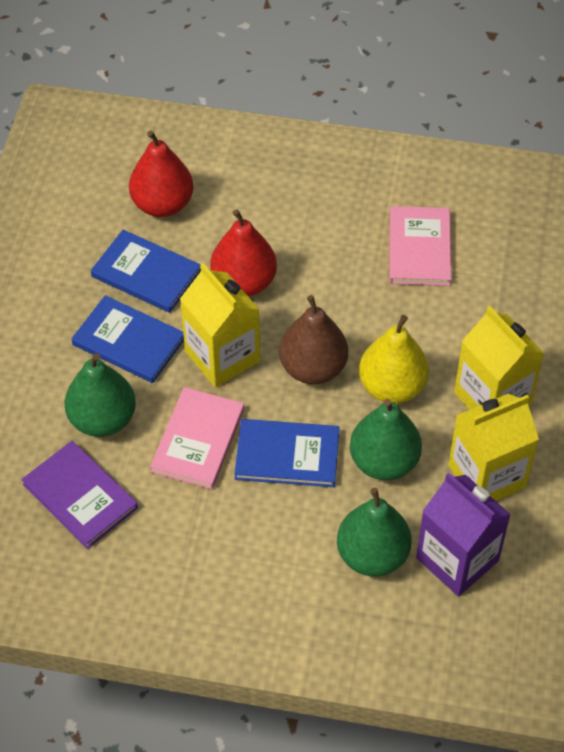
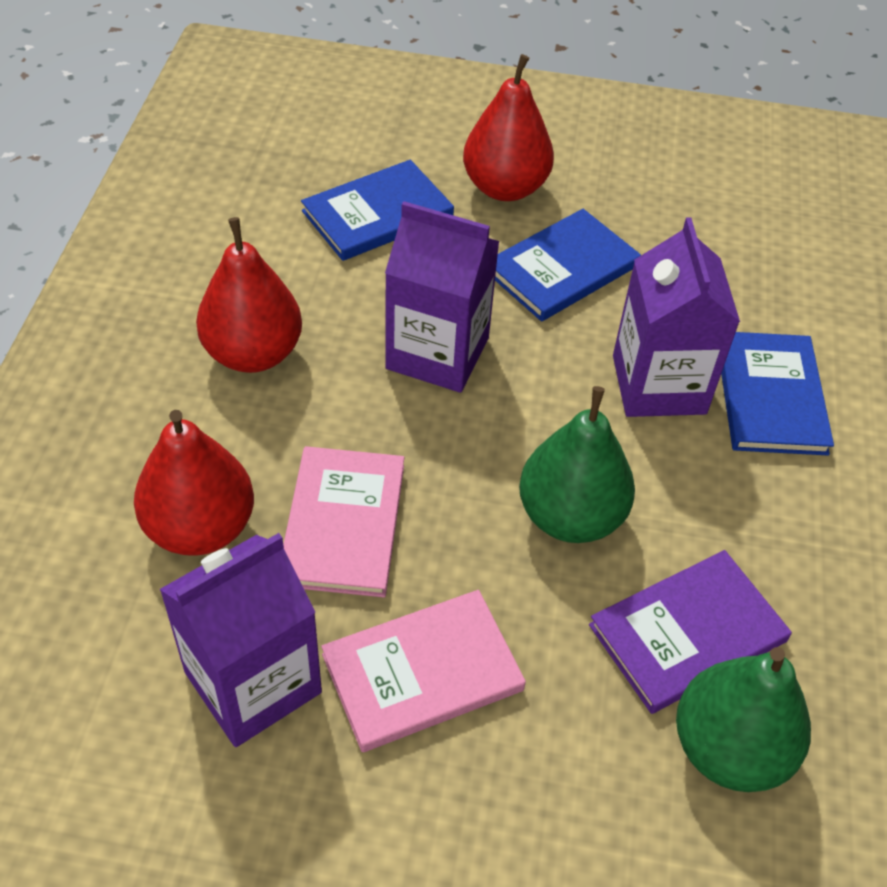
brown pear: [279,295,348,384] = 1 -> none = 0
green pear: [64,353,136,437] [337,488,412,577] [350,399,422,480] = 3 -> [519,386,635,543] [676,647,811,792] = 2
purple carton: [416,473,511,596] = 1 -> [159,533,322,747] [385,201,500,393] [613,218,740,417] = 3
red pear: [129,131,193,217] [210,209,277,296] = 2 -> [134,410,254,556] [196,217,302,373] [463,54,554,201] = 3
yellow carton: [180,263,260,388] [448,394,539,501] [454,306,544,410] = 3 -> none = 0
yellow pear: [359,315,429,403] = 1 -> none = 0

